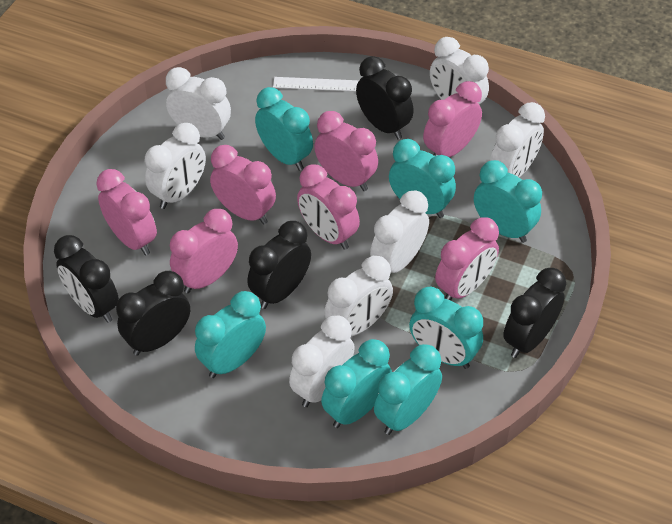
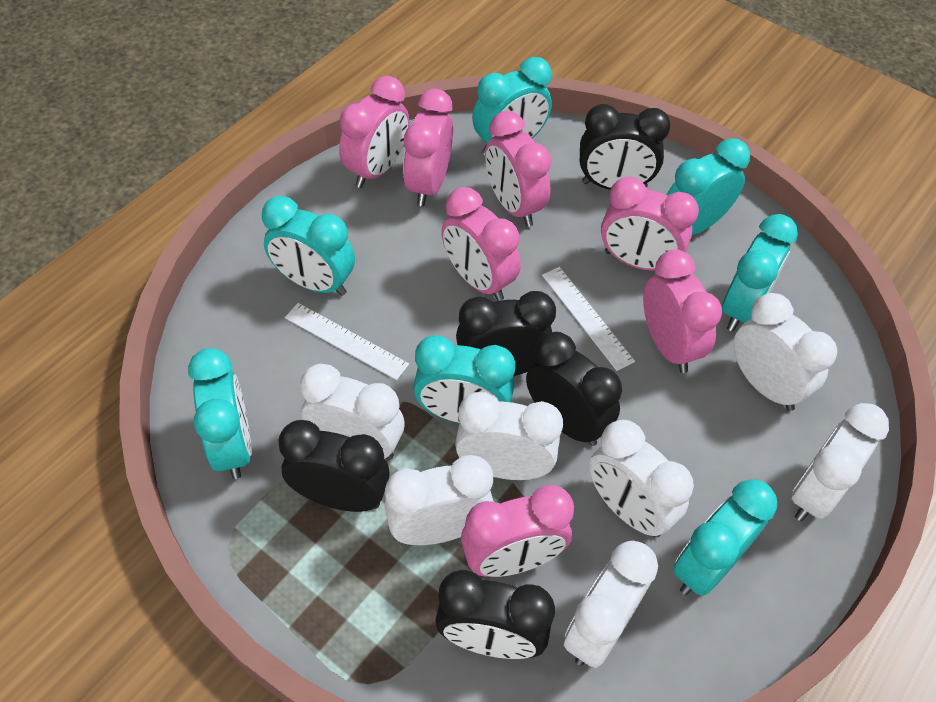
white ruler: [273,77,359,92] = 1 -> [285,303,409,380] [542,267,635,371] = 2

